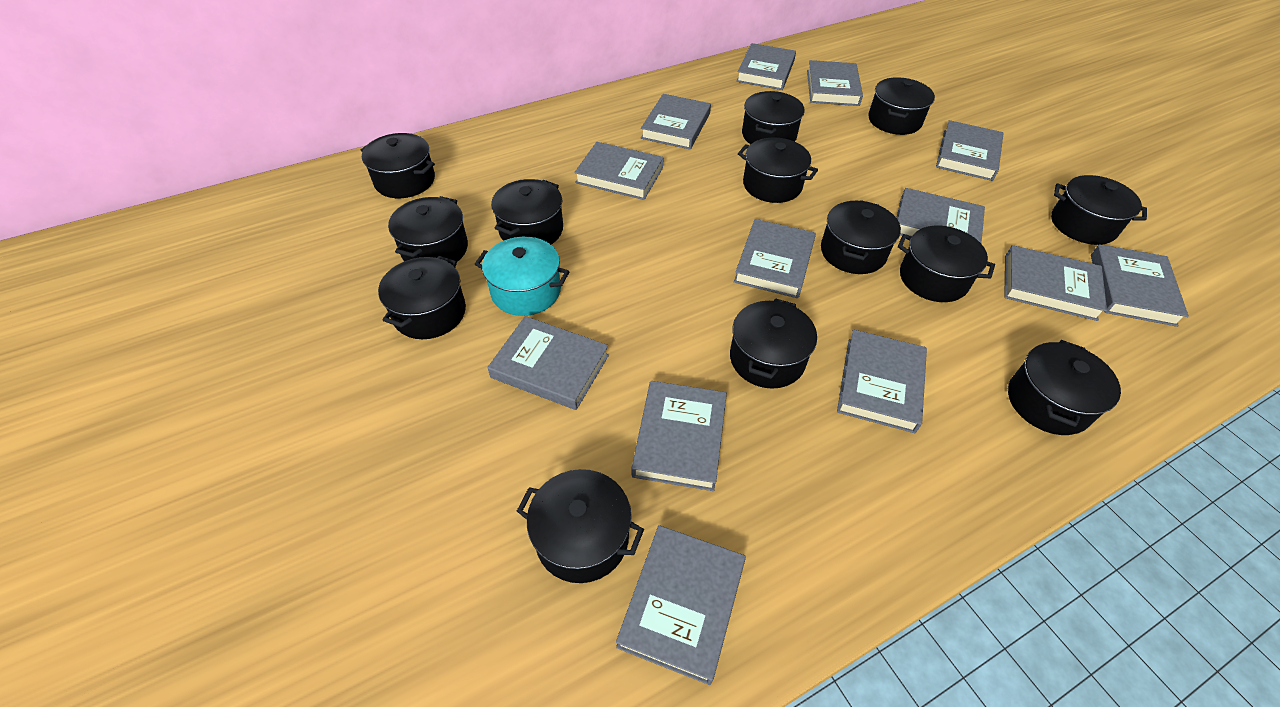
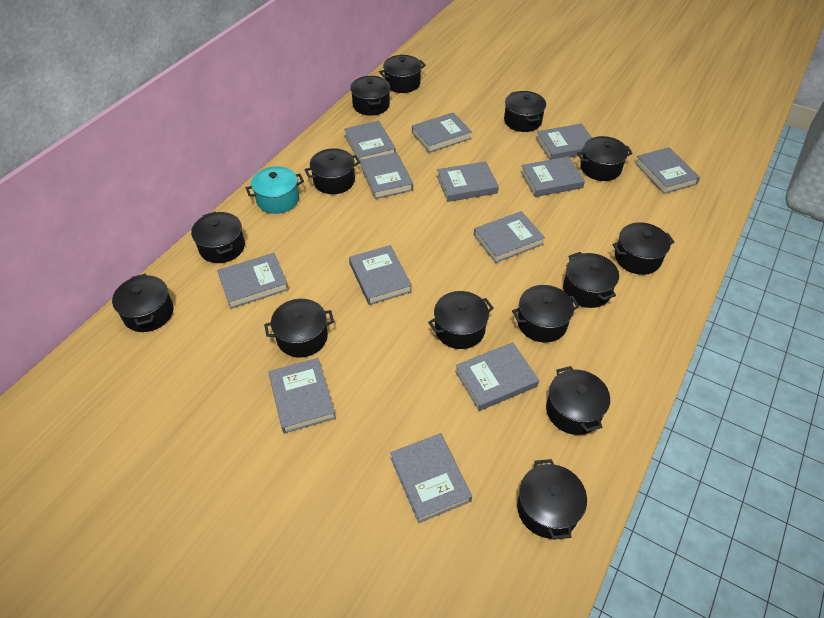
black pot: [361,133,435,198] [378,256,466,339] [388,196,468,262] [491,179,563,244] [517,469,644,583] [730,298,817,389] [738,138,818,203] [742,91,805,144] [821,200,901,274] [868,77,935,135] [898,226,995,302] [1008,340,1121,435] [1051,175,1147,245] = 13 -> [112,274,174,332] [191,212,245,263] [264,299,334,357] [304,148,360,194] [350,76,390,116] [379,55,426,93] [428,291,494,349] [504,91,546,132] [512,285,579,342] [517,459,587,540] [546,366,610,435] [563,252,619,308] [577,136,633,181] [612,222,674,275] = 14

